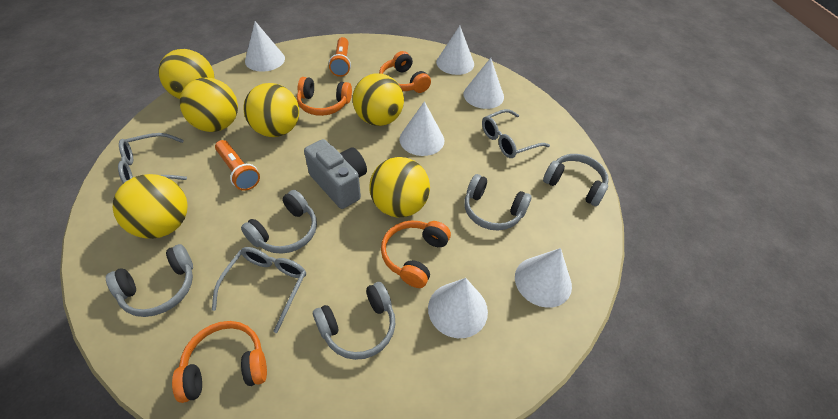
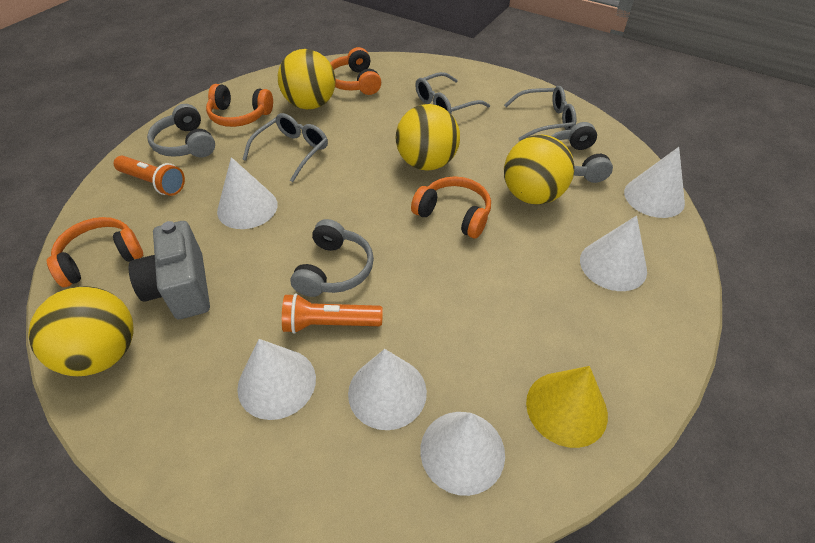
grey headphones: [106,244,193,317] [241,190,317,254] [313,282,396,360] [465,174,532,230] [543,154,609,206] = 5 -> [147,104,215,157] [290,219,374,297] [551,122,613,183] = 3
yellow ball: [113,174,188,239] [158,49,214,99] [180,78,238,132] [243,83,299,137] [353,73,404,126] [370,157,430,218] = 6 -> [28,286,134,376] [278,49,336,109] [396,104,460,171] [504,135,575,204] = 4
yellow cone: none = 0 -> [526,366,608,448] = 1

